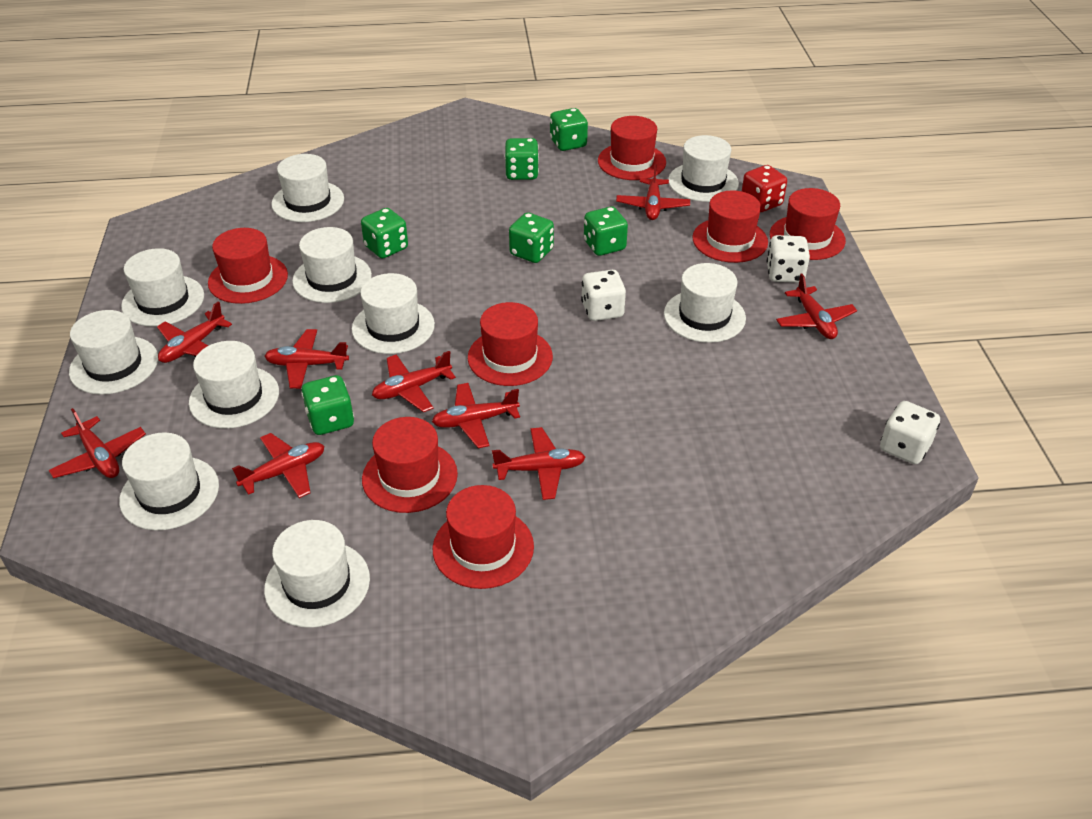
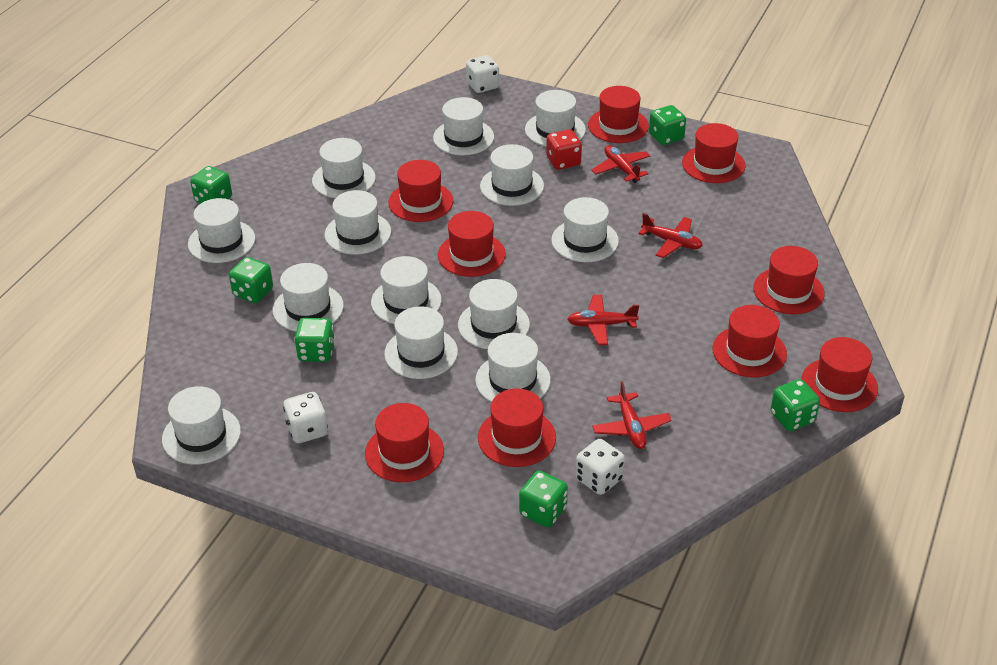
red hat: [208,228,288,304] [362,417,458,513] [433,485,534,589] [468,302,553,386] [598,116,666,180] [692,190,768,263] [770,188,846,260] = 7 -> [365,403,444,482] [388,160,453,222] [438,211,506,277] [478,388,556,467] [588,86,649,143] [682,123,746,183] [712,305,787,378] [753,246,825,314] [801,337,878,412] = 9
red plane: [48,408,146,478] [157,301,232,363] [232,433,324,498] [264,329,349,389] [372,351,456,412] [432,383,520,448] [492,427,585,500] [616,165,690,220] [776,274,857,339] = 9 -> [567,295,639,345] [591,145,651,183] [592,381,672,449] [639,213,703,258] = 4
white hat: [69,310,158,395] [119,432,219,530] [121,248,204,327] [189,341,279,428] [264,520,370,628] [271,154,344,222] [292,227,372,303] [352,273,435,354] [664,263,746,343] [668,135,739,202] = 10 -> [162,386,241,465] [188,198,255,263] [273,263,344,331] [312,138,376,198] [325,190,391,255] [371,256,442,324] [384,306,458,379] [433,97,494,155] [458,279,530,349] [475,333,551,402] [480,144,544,206] [525,90,586,147] [551,197,619,262] = 13

